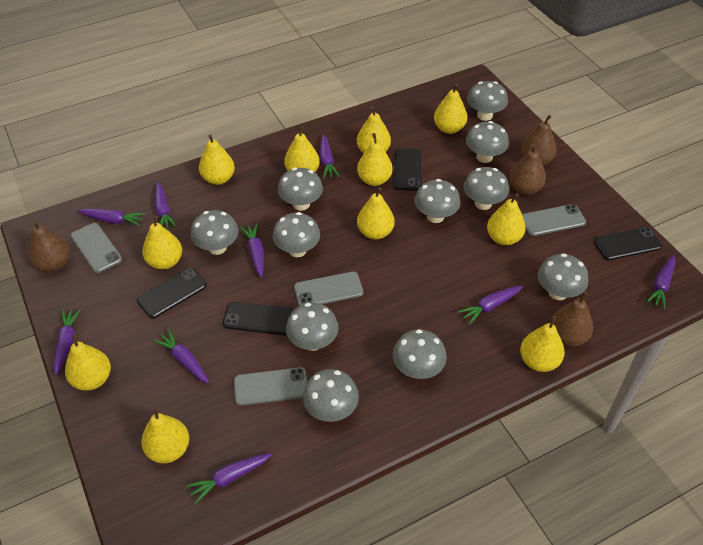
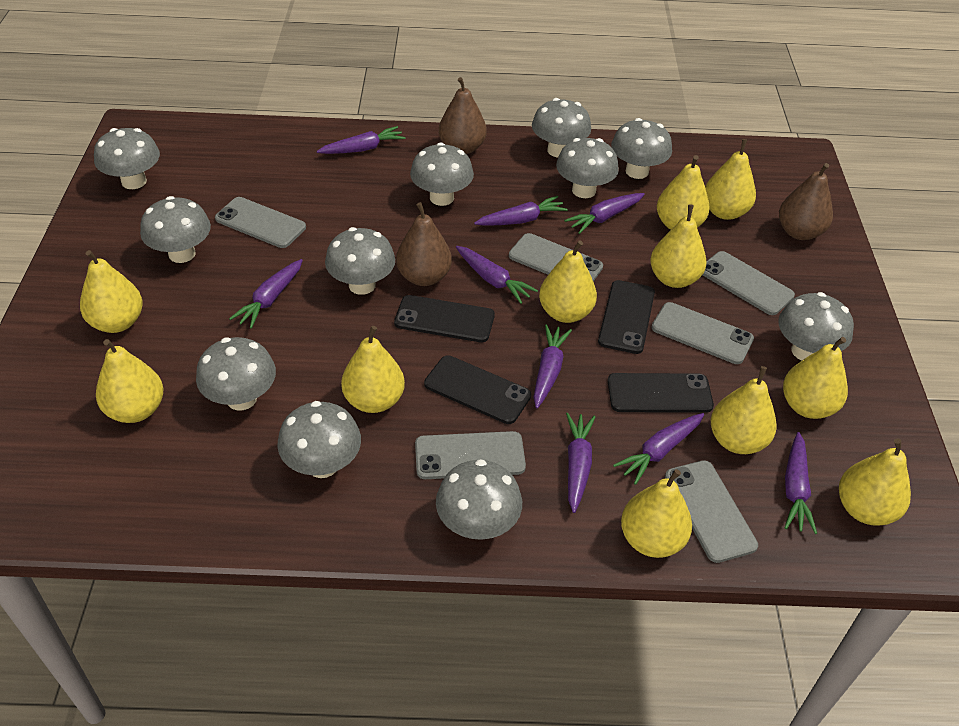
brown pear: [29,221,70,272] [509,144,546,195] [521,115,557,165] [550,291,593,346] = 4 -> [396,202,452,286] [439,77,487,154] [779,163,833,240] = 3
grey phone: [71,223,122,273] [234,367,307,406] [294,272,363,306] [522,204,586,236] = 4 -> [215,197,306,248] [415,431,526,479] [509,233,603,281] [651,302,754,364] [665,460,758,563] [703,251,795,315] = 6

